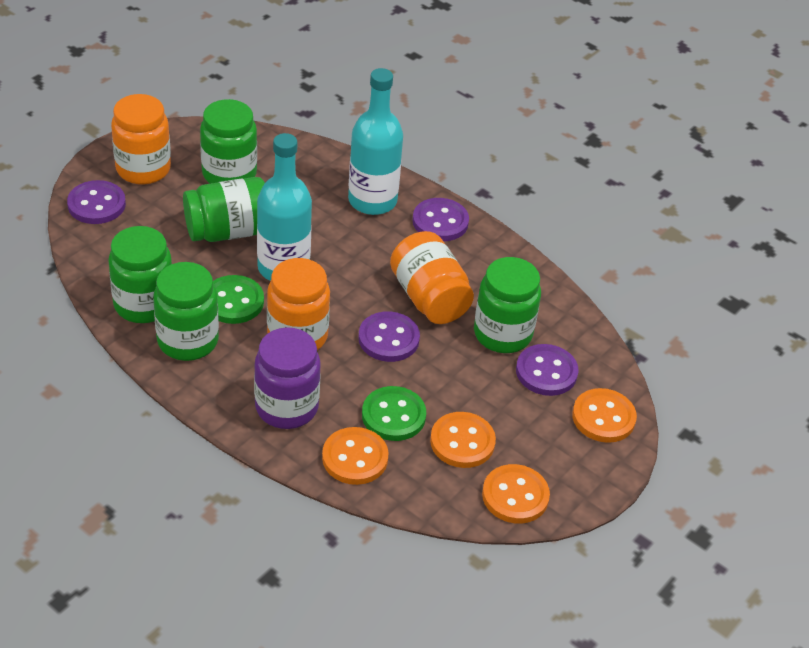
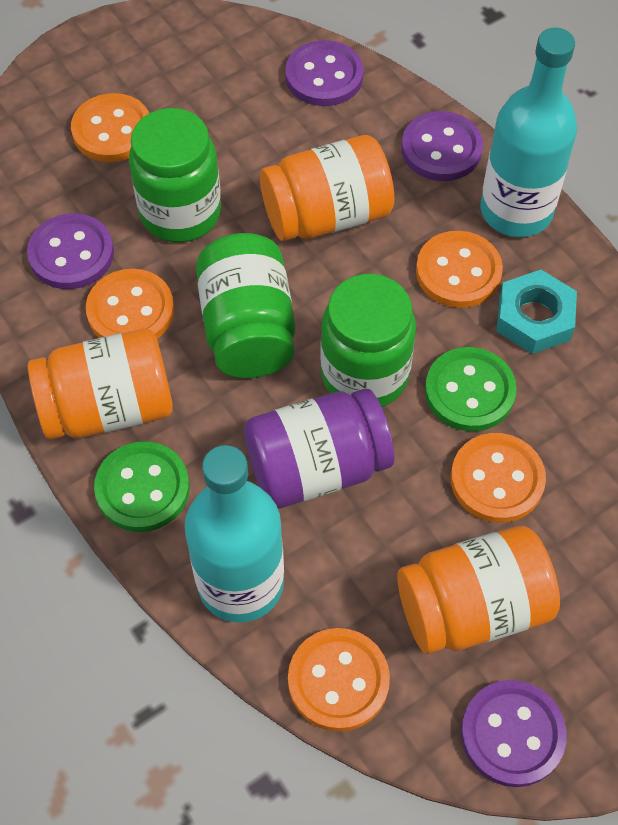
green jar: [108,226,172,323] [153,262,219,361] [183,177,265,242] [200,99,257,184] [474,257,541,353] = 5 -> [129,108,221,242] [196,233,295,378] [320,274,416,407] = 3
orange button: [322,427,389,485] [430,412,496,468] [482,464,550,524] [572,388,637,443] = 4 -> [71,93,149,162] [86,269,174,339] [288,628,390,732] [416,231,503,308] [451,433,546,523] = 5
turquoise nut: none = 0 -> [497,270,577,354] = 1

